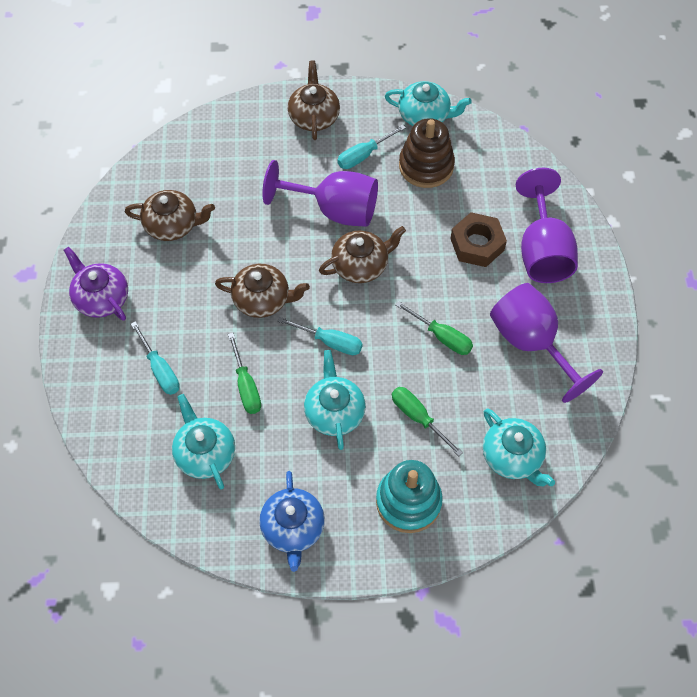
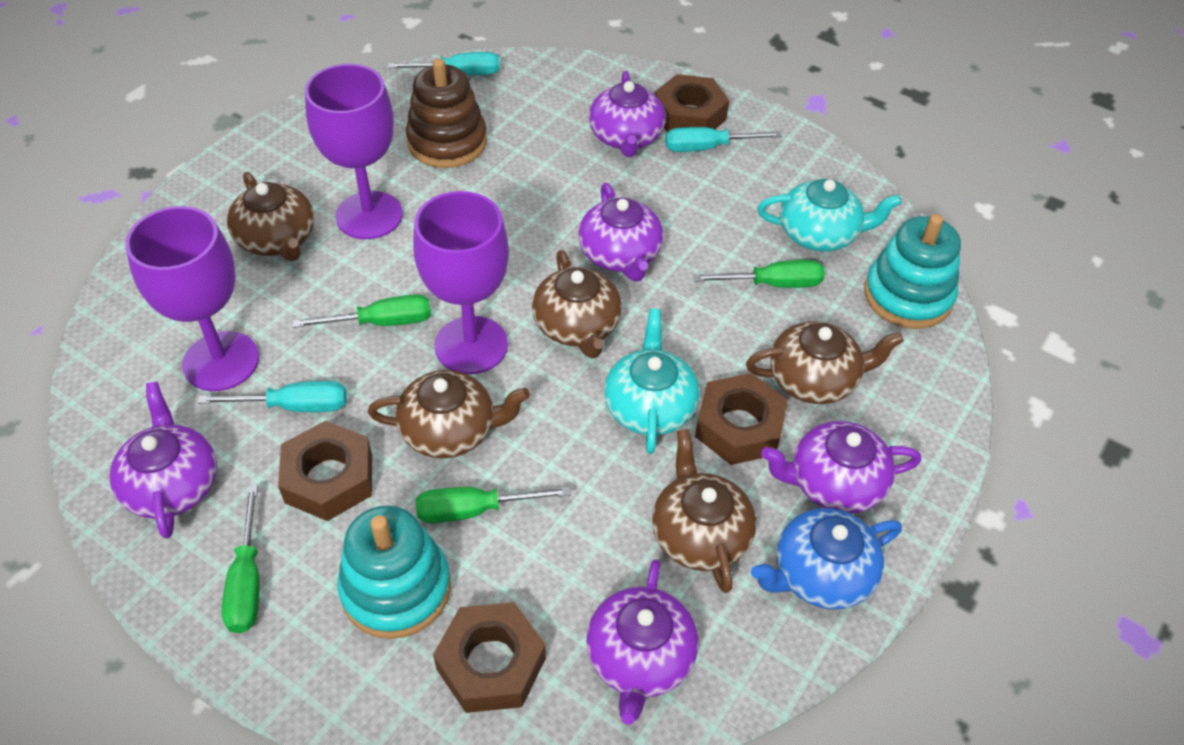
brown nut: [450,212,507,267] = 1 -> [278,421,372,521] [433,602,546,713] [655,74,729,132] [695,373,788,465] = 4
brown teapot: [125,190,215,241] [215,264,310,318] [288,60,340,140] [319,226,406,283] = 4 -> [227,172,314,261] [368,370,530,458] [532,250,622,358] [652,429,756,593] [746,321,904,404] = 5
green screwdriver: [228,333,261,414] [392,387,463,456] [396,301,473,355] = 3 -> [221,486,259,633] [293,294,431,328] [416,487,571,523] [693,260,825,288] = 4
purple teapot: [64,247,128,321] = 1 -> [109,382,217,539] [578,183,663,282] [586,559,698,725] [589,71,666,157] [761,421,921,514] = 5
turquoise stacking toy: [376,460,443,533] = 1 -> [337,506,451,639] [864,214,961,329] = 2
turquoise teapot: [172,394,235,490] [304,350,366,450] [385,81,472,126] [483,409,555,486] = 4 -> [604,309,700,454] [758,179,902,251] = 2

